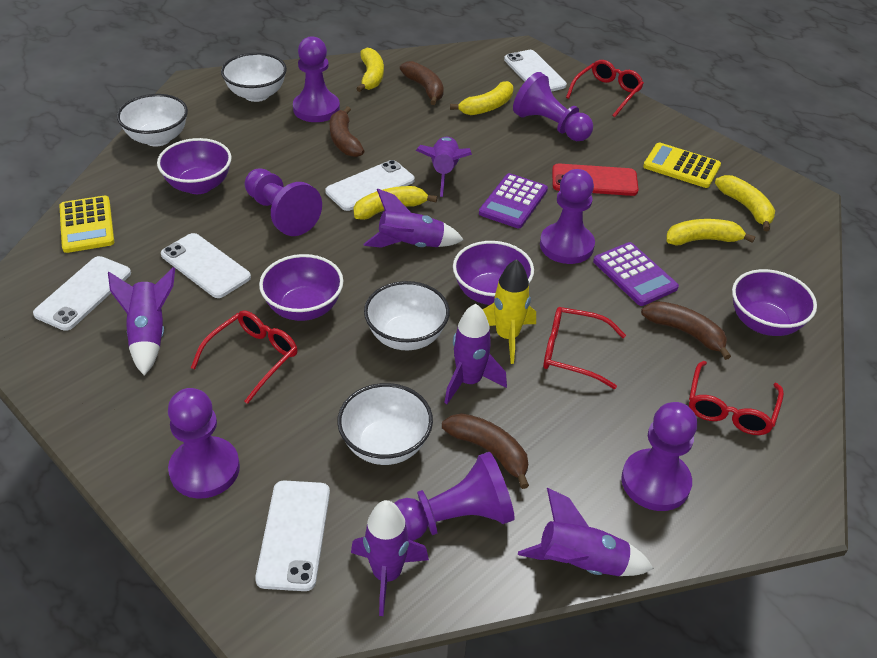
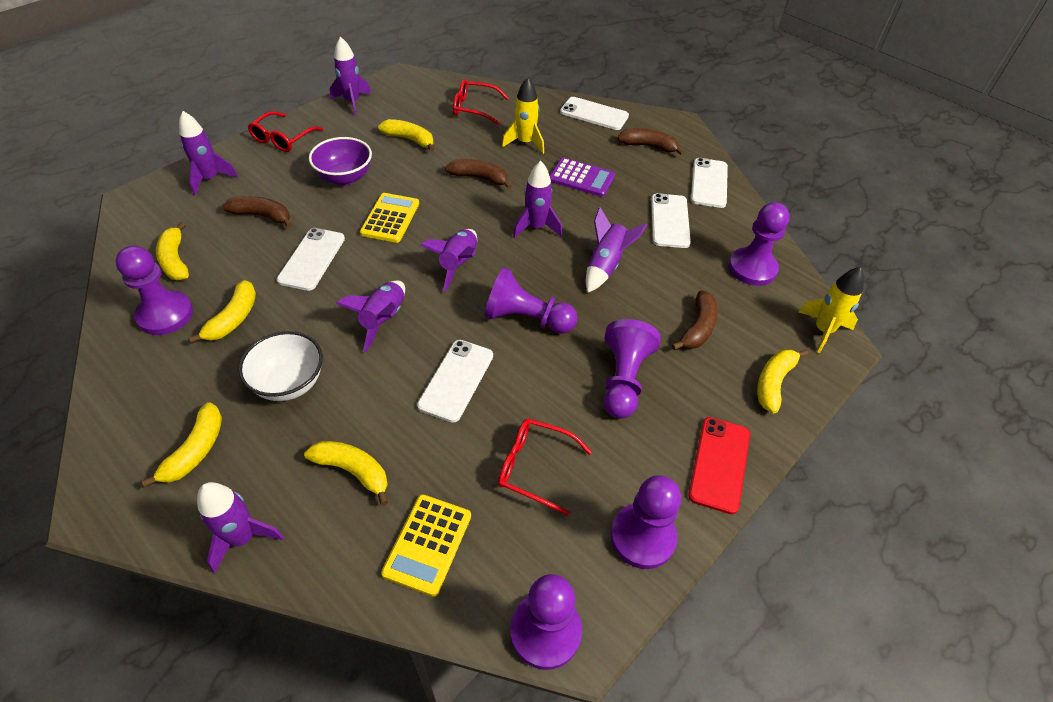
purple bowl: [157,138,232,194] [259,254,343,321] [453,241,534,305] [732,269,817,336] = 4 -> [309,137,372,185] = 1
purple calculator: [479,173,548,228] [593,242,679,306] = 2 -> [549,158,615,197] = 1
purple pawn: [168,388,240,499] [245,168,322,236] [293,36,340,122] [394,452,515,541] [513,72,593,141] [540,169,595,264] [621,402,697,511] = 7 -> [115,246,193,335] [485,267,578,333] [510,574,582,670] [604,319,661,419] [611,475,681,569] [729,202,790,286] = 6
purple rocket: [108,267,175,375] [351,500,429,616] [364,189,464,248] [416,137,472,197] [444,304,507,404] [518,488,654,576] = 6 -> [179,111,238,195] [197,482,284,573] [330,36,371,115] [336,280,405,352] [420,229,477,292] [513,161,562,239] [586,207,648,293] = 7
red glasses: [191,310,298,404] [543,307,626,389] [566,60,644,117] [689,361,784,435] = 4 -> [248,111,323,152] [453,79,509,125] [498,418,592,516] = 3
white bowl: [117,94,188,147] [221,53,287,102] [337,383,433,465] [364,281,450,350] = 4 -> [238,331,323,401] = 1
yellow banana: [354,186,438,220] [356,48,384,92] [450,81,513,115] [666,219,755,245] [715,175,775,232] = 5 -> [142,402,222,487] [156,222,189,280] [189,280,256,343] [304,441,388,505] [378,119,435,152] [757,349,808,413] = 6
yellow rocket: [482,259,536,364] = 1 -> [502,77,544,154] [799,267,864,353] = 2

